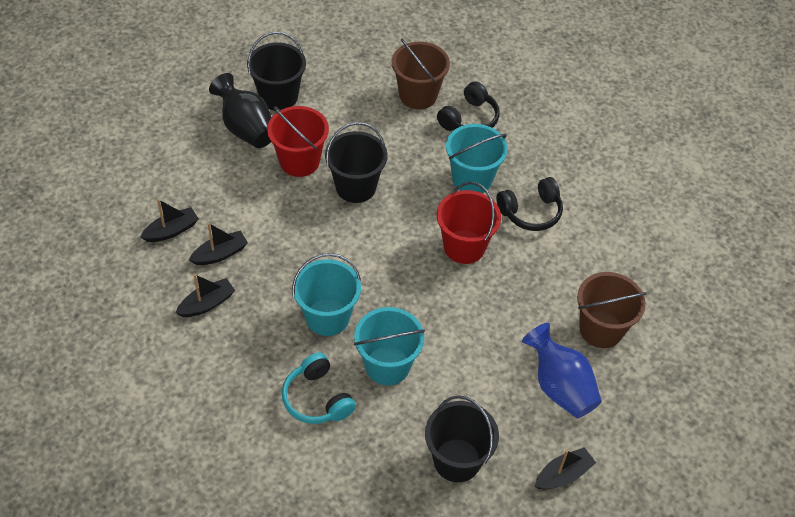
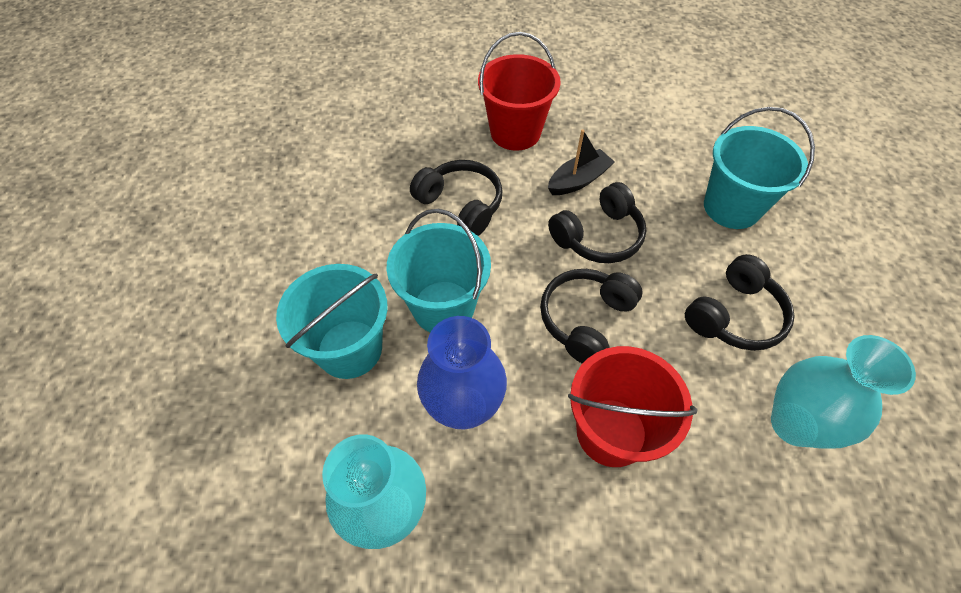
black boat: [140,199,199,242] [176,274,235,317] [189,223,248,265] [535,447,596,490] = 4 -> [548,129,615,195] = 1
black bucket: [247,32,306,111] [325,122,387,203] [425,395,499,482] = 3 -> none = 0
black headphones: [437,81,500,131] [496,177,563,231] = 2 -> [410,160,503,236] [540,269,642,364] [548,182,646,263] [685,254,795,351] = 4
black vase: [209,73,272,148] = 1 -> none = 0
brown bucket: [392,38,450,109] [577,272,647,348] = 2 -> none = 0
turquoise headphones: [282,353,356,424] = 1 -> none = 0
turquoise vase: none = 0 -> [322,435,426,549] [771,335,916,449] = 2

